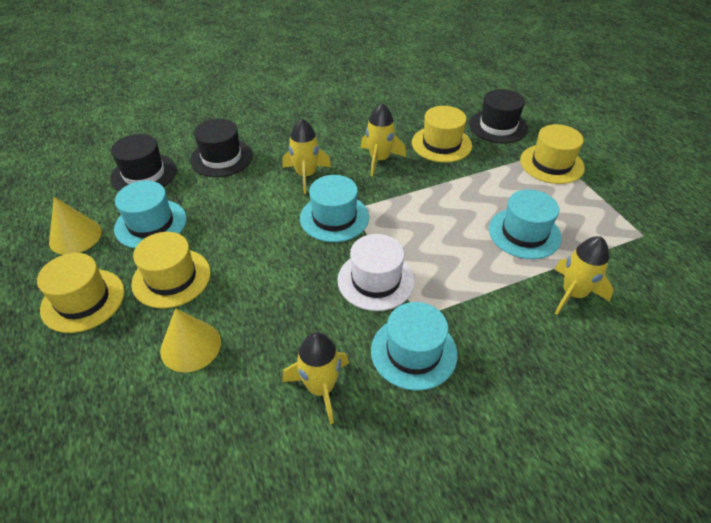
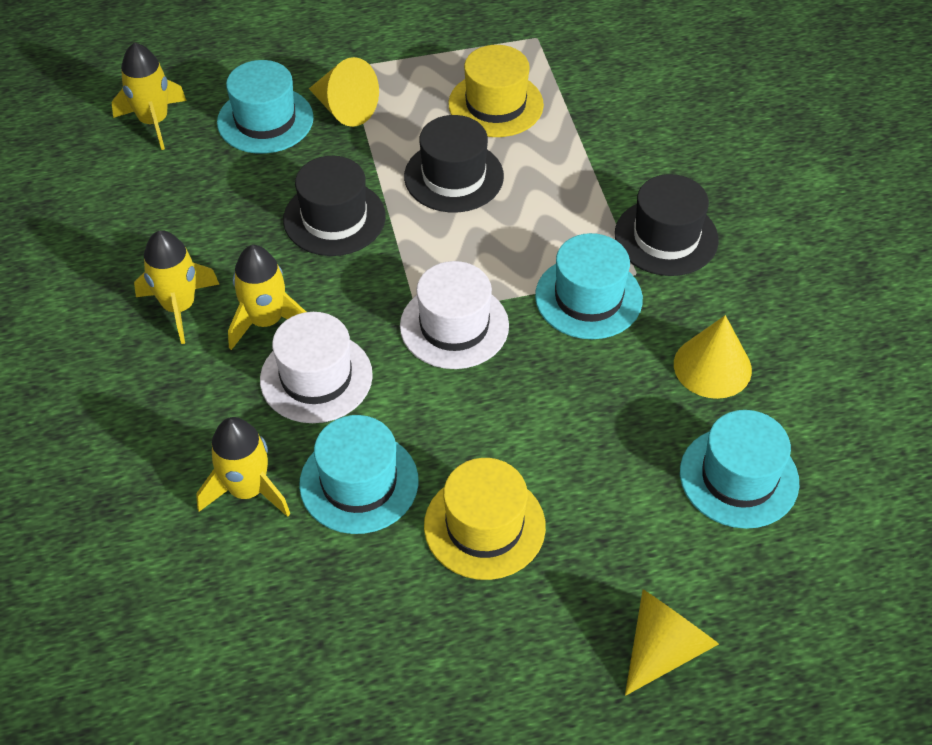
white hat: [337,234,415,311] = 1 -> [260,312,373,423] [400,261,509,369] = 2
yellow cone: [49,197,102,255] [160,308,221,373] = 2 -> [309,57,379,127] [625,589,719,696] [674,315,752,399] = 3
yellow hat: [37,253,124,333] [131,232,211,308] [412,106,472,163] [520,124,585,184] = 4 -> [424,458,546,580] [448,45,544,137] = 2

